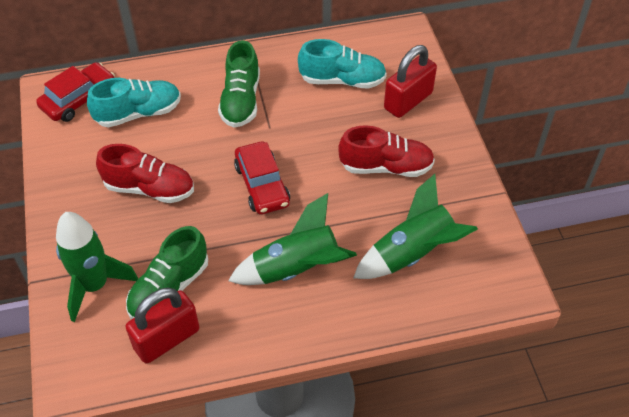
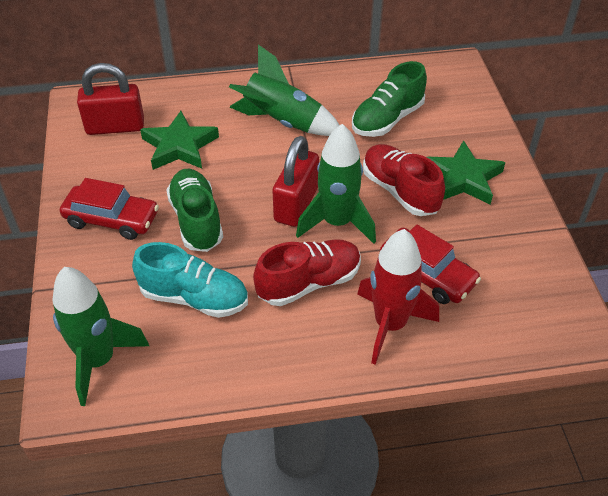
green star: none = 0 -> [140,111,219,170] [426,140,505,205] = 2
red rocket: none = 0 -> [357,229,439,365] = 1
turquoise shoe: [87,78,181,127] [298,39,387,89] = 2 -> [132,242,248,318] = 1

